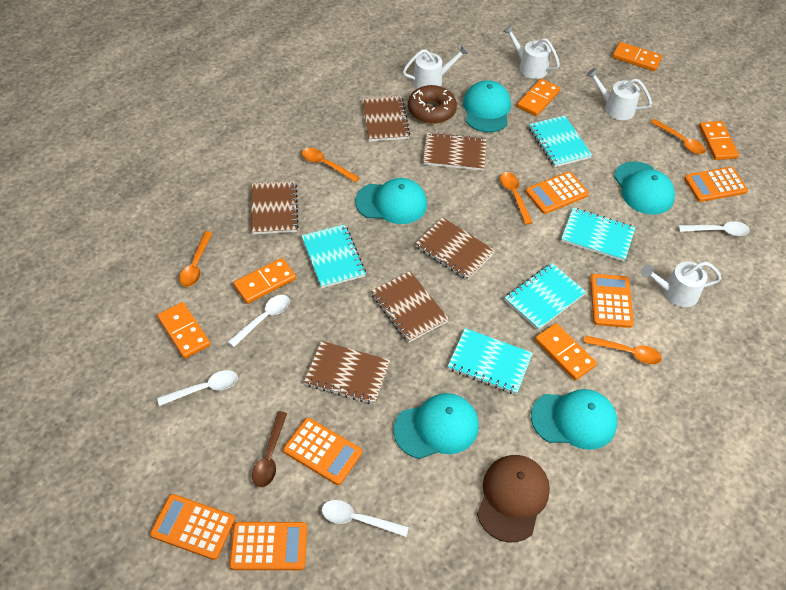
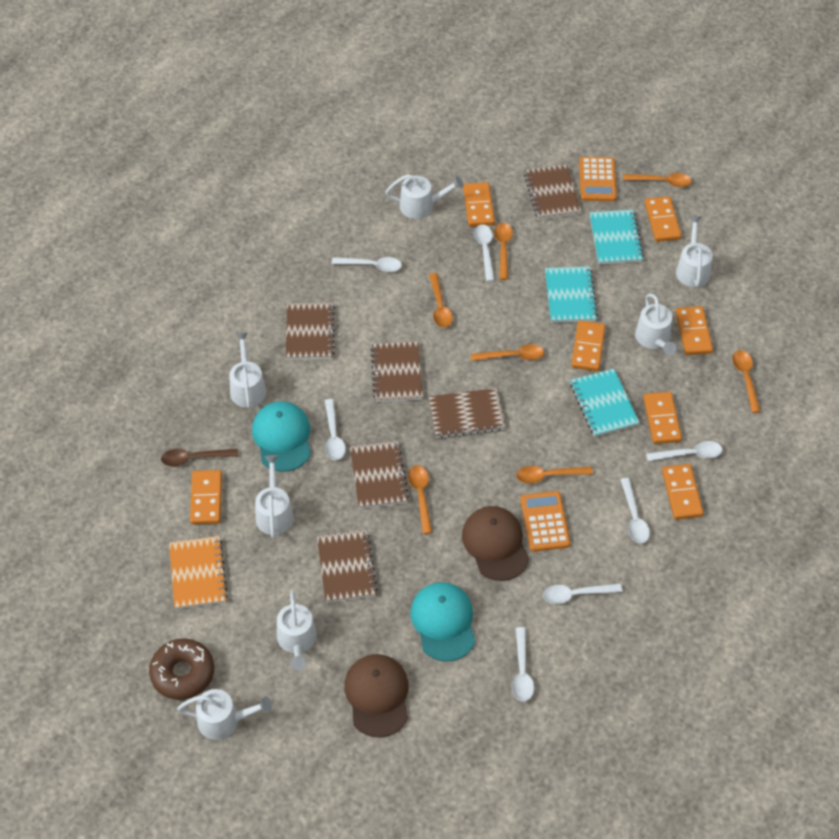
brown cap: [477,455,550,542] = 1 -> [344,654,409,737] [462,506,529,581] = 2
orange calculator: [150,494,235,560] [229,522,307,570] [283,418,362,485] [525,172,589,214] [590,274,634,328] [684,167,748,202] = 6 -> [520,491,571,552] [579,157,617,201] = 2
orange domino: [157,302,210,359] [233,258,296,304] [517,79,560,116] [535,323,597,381] [612,42,662,71] [699,121,739,160] = 6 -> [190,470,222,524] [463,182,495,227] [571,321,606,371] [643,392,682,444] [645,196,682,242] [662,464,704,520] [676,306,713,355] = 7
orange notebook: none = 0 -> [169,536,228,609] = 1
orange spoon: [179,231,213,287] [302,148,360,182] [500,172,533,225] [583,335,662,364] [650,119,706,154] = 5 -> [408,465,432,534] [429,273,453,328] [471,344,544,361] [494,223,513,280] [516,466,593,484] [623,173,692,187] [732,350,761,413] = 7
turquoise cap: [355,178,427,224] [393,393,479,459] [463,80,511,133] [531,389,617,450] [614,161,675,215] = 5 -> [252,401,311,472] [410,582,475,662] = 2
turquoise notebook: [302,224,366,288] [448,328,533,395] [505,263,586,330] [529,116,592,167] [561,208,636,261] = 5 -> [545,266,598,323] [570,369,640,437] [590,210,644,264] = 3
white spoon: [157,370,238,406] [228,295,290,347] [322,500,409,537] [679,221,750,236] = 4 -> [325,399,346,460] [332,257,402,272] [474,224,494,282] [512,627,534,702] [543,583,622,604] [620,478,650,543] [646,441,722,461] = 7
white watering can: [403,45,469,89] [503,25,560,79] [586,68,652,120] [641,261,722,307] = 4 -> [177,689,272,740] [229,332,266,408] [255,455,294,538] [277,591,317,670] [385,174,464,219] [635,294,676,355] [676,216,713,287] = 7

